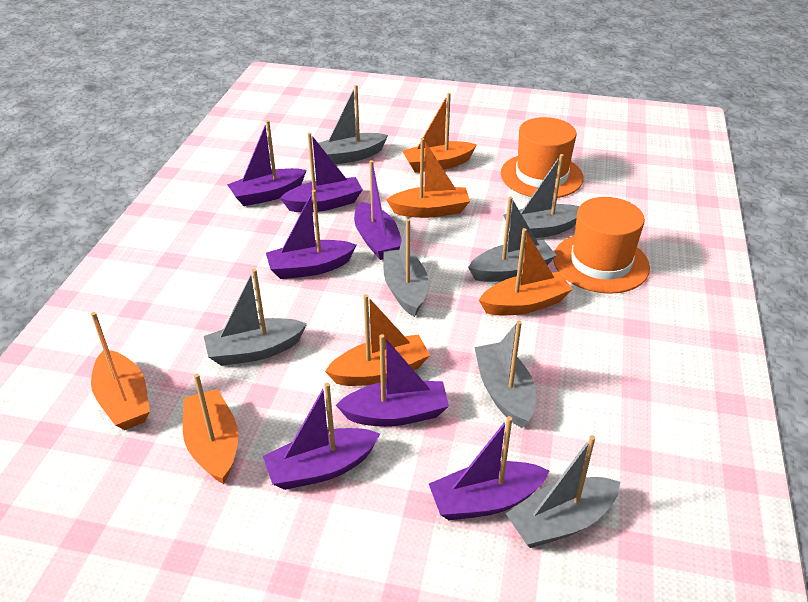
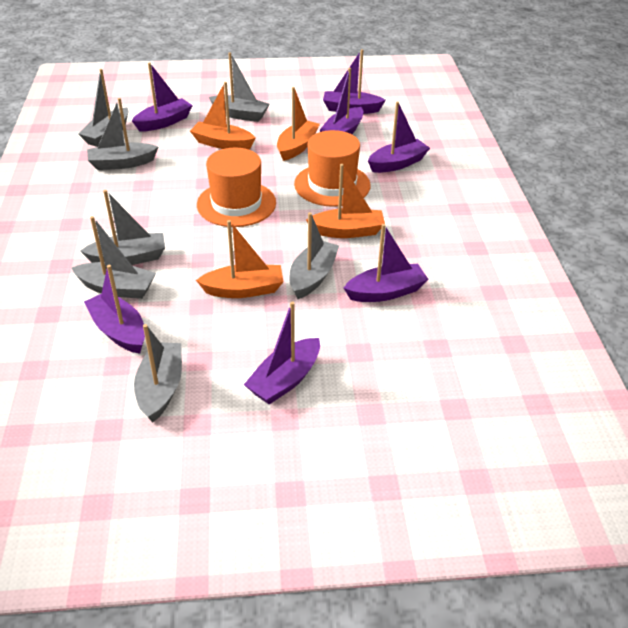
orange boat: [91,312,150,430] [183,373,238,484] [325,294,430,386] [386,138,470,218] [402,93,477,173] [479,228,573,315] = 6 -> [190,82,256,149] [196,220,284,298] [277,87,320,161] [306,164,385,238] = 4

